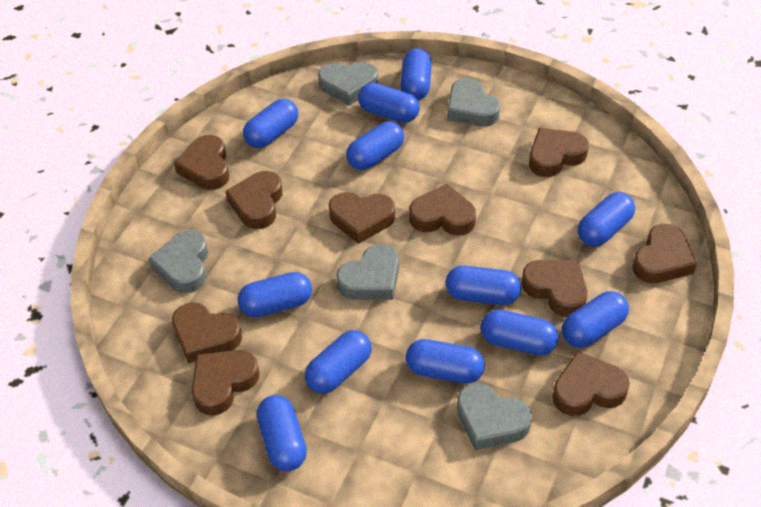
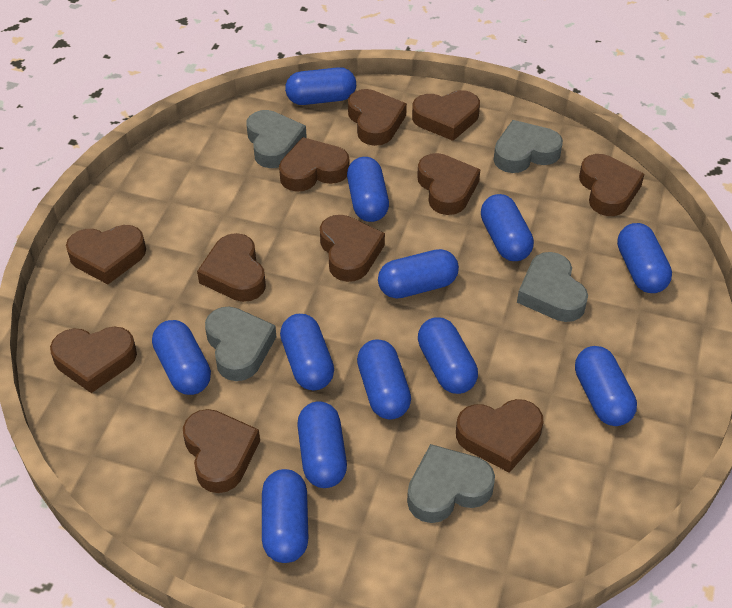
brown heart: [172,302,242,363] [174,135,230,190] [192,350,260,416] [225,171,283,229] [329,192,395,244] [409,184,476,236] [521,260,587,317] [529,128,589,177] [552,351,630,416] [632,224,697,283] = 10 -> [50,327,137,393] [66,225,146,284] [183,409,260,493] [197,233,266,302] [279,137,350,192] [320,215,385,282] [348,89,407,146] [412,90,480,141] [417,153,480,215] [456,399,543,473] [579,154,644,216] = 11

